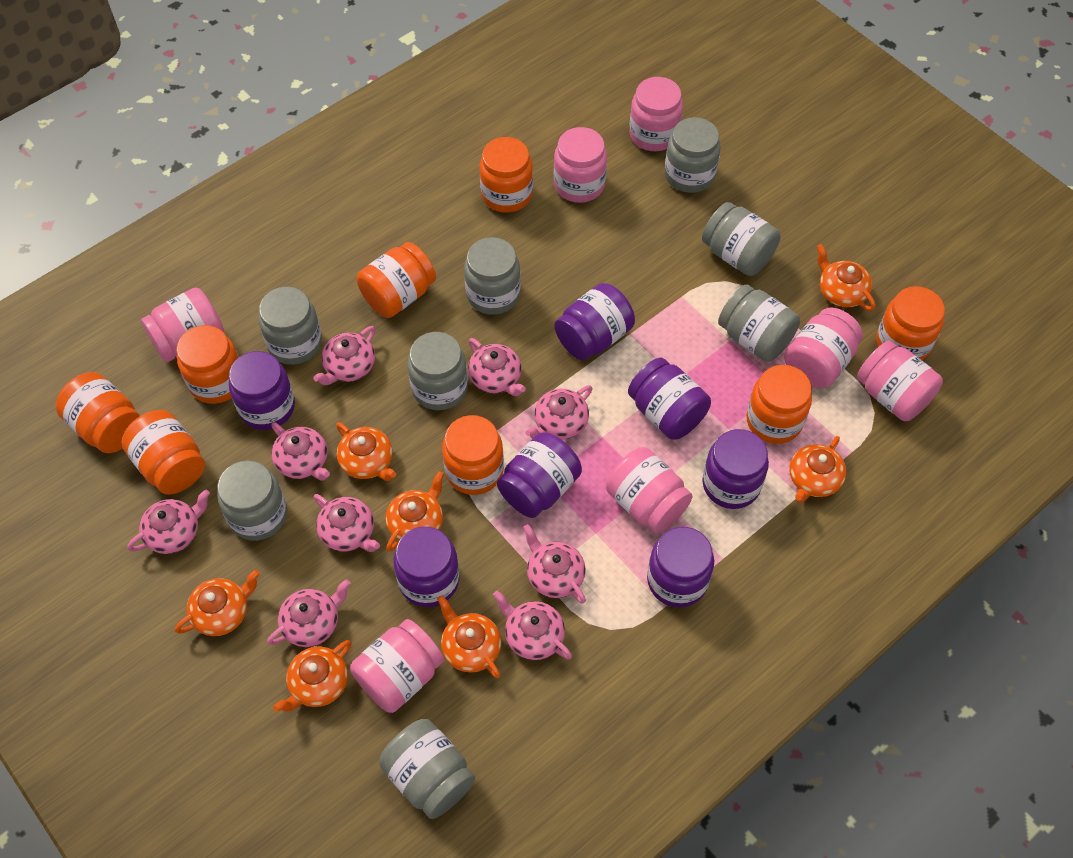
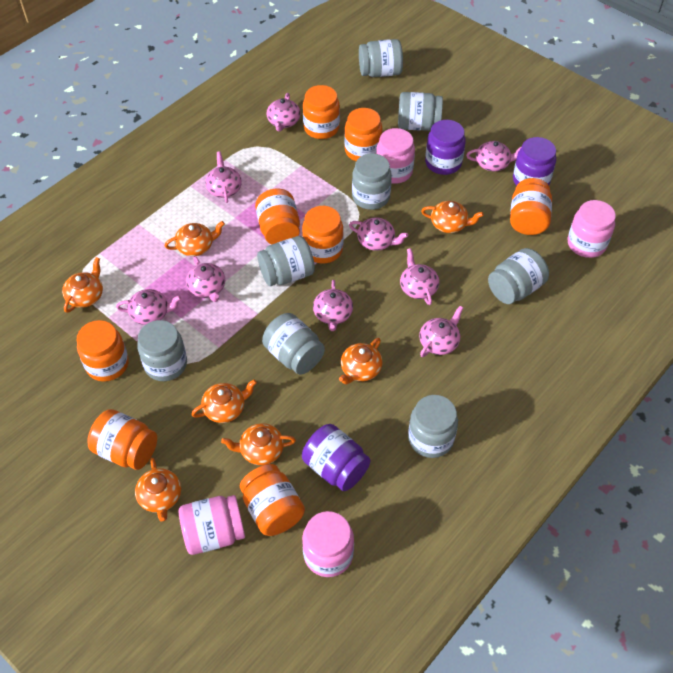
pink jar: [141,288,224,363] [350,619,444,713] [554,127,607,203] [606,447,693,533] [629,77,683,151] [784,308,863,388] [857,340,943,421] = 7 -> [179,495,245,555] [302,511,354,577] [376,128,415,184] [568,200,616,258] = 4
purple jar: [229,351,295,430] [393,526,460,607] [497,432,582,518] [554,283,635,361] [628,358,711,440] [647,527,714,608] [702,429,769,509] = 7 -> [302,424,370,491] [425,120,466,175] [513,137,556,186] = 3

